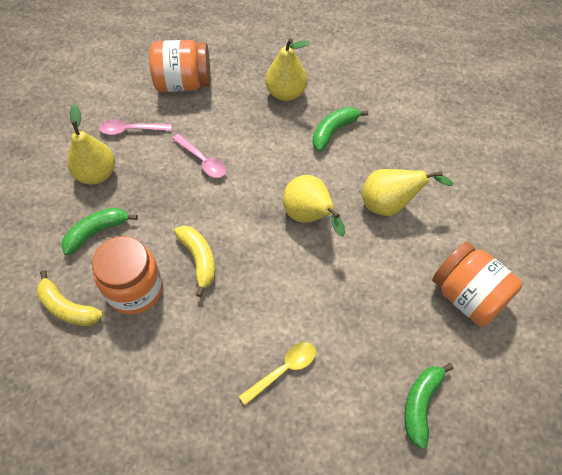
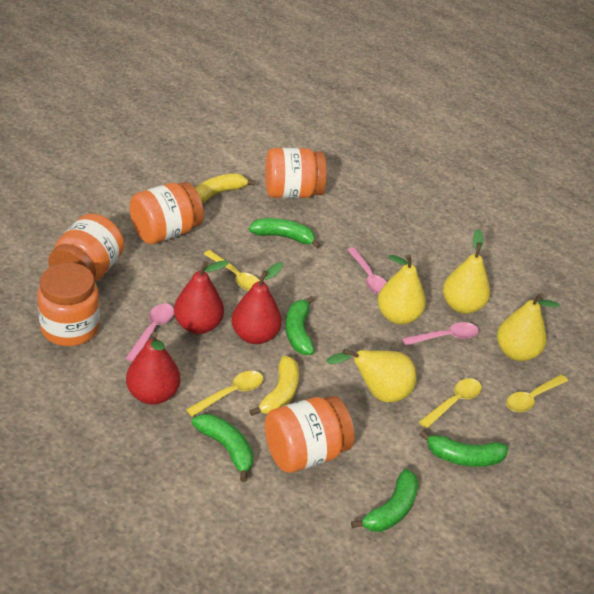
green banana: [61,207,138,255] [313,107,368,152] [404,363,454,449] = 3 -> [192,414,254,482] [249,218,321,249] [286,296,315,355] [351,469,419,532] [419,430,508,467] = 5
orange jar: [92,236,163,314] [149,40,211,92] [432,242,523,327] = 3 -> [37,262,100,346] [48,214,124,282] [130,182,204,244] [265,148,327,198] [265,396,354,473] = 5
pink spoon: [99,119,172,135] [172,134,227,178] = 2 -> [125,303,174,362] [347,247,387,295] [402,322,479,346] = 3
red pear: none = 0 -> [126,332,180,405] [174,260,229,334] [231,262,283,344] = 3
yellow spoon: [239,342,316,406] = 1 -> [186,371,263,417] [204,250,260,291] [419,378,482,428] [506,374,568,412] = 4

